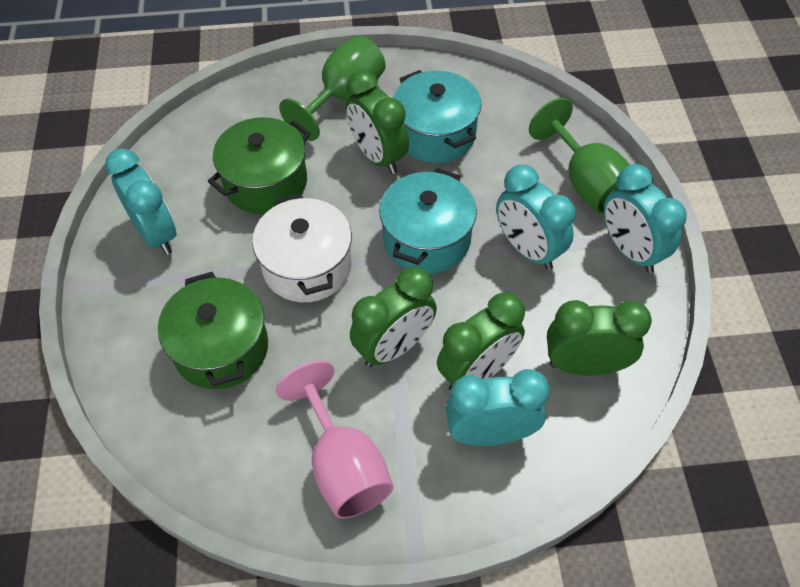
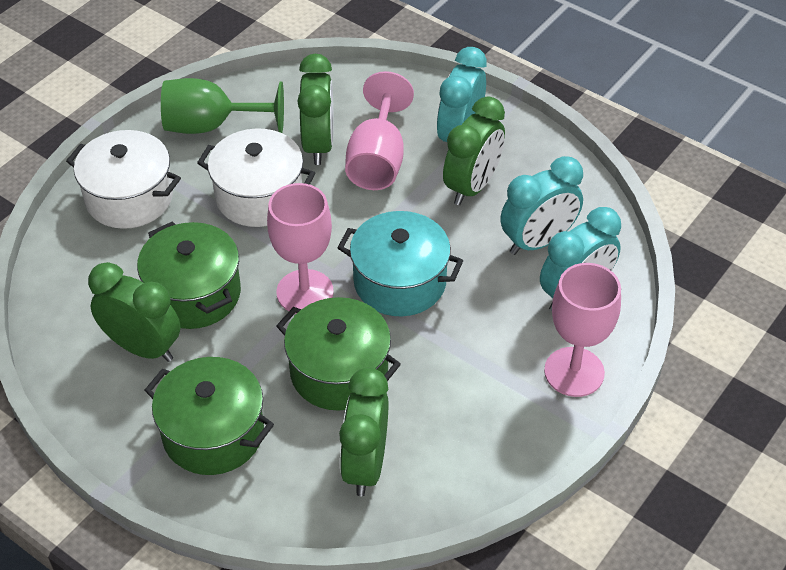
green goblet: [279,35,386,141] [529,98,630,214] = 2 -> [161,78,284,134] = 1
green pot: [158,272,268,389] [208,117,311,214] = 2 -> [137,221,241,329] [144,357,274,475] [276,297,401,411] = 3
pink goblet: [276,360,394,519] = 1 -> [267,183,334,314] [345,71,414,190] [544,263,621,397] = 3
turquoise clock: [105,148,176,255] [446,369,550,446] [496,164,575,270] [604,164,687,273] = 4 -> [437,47,487,142] [500,156,583,255] [540,207,621,311] = 3
turquoise pot: [379,168,477,274] [394,70,481,163] = 2 -> [338,211,463,316] = 1
white pot: [252,194,352,302] = 1 -> [66,130,181,229] [197,129,315,227] = 2

